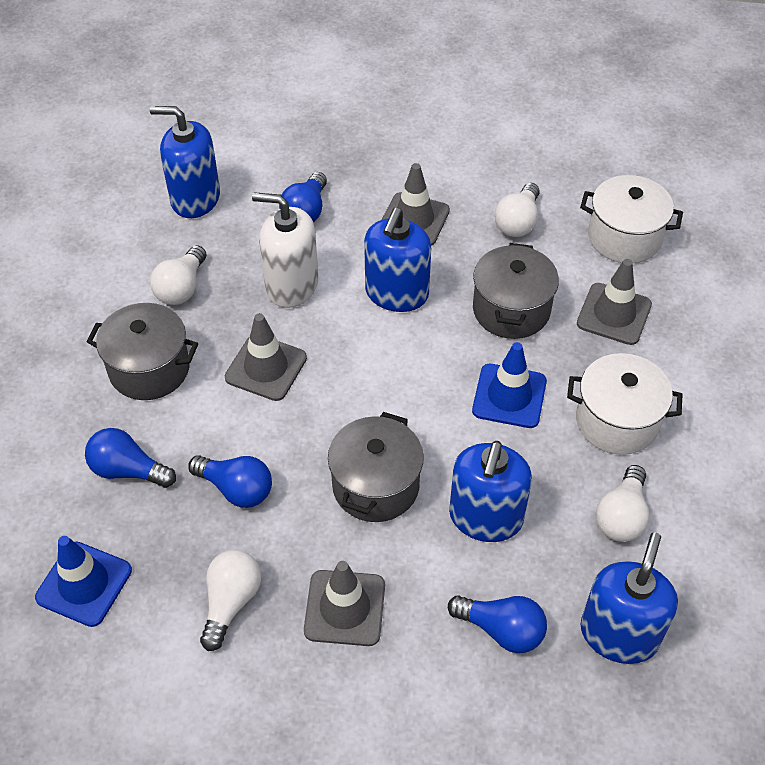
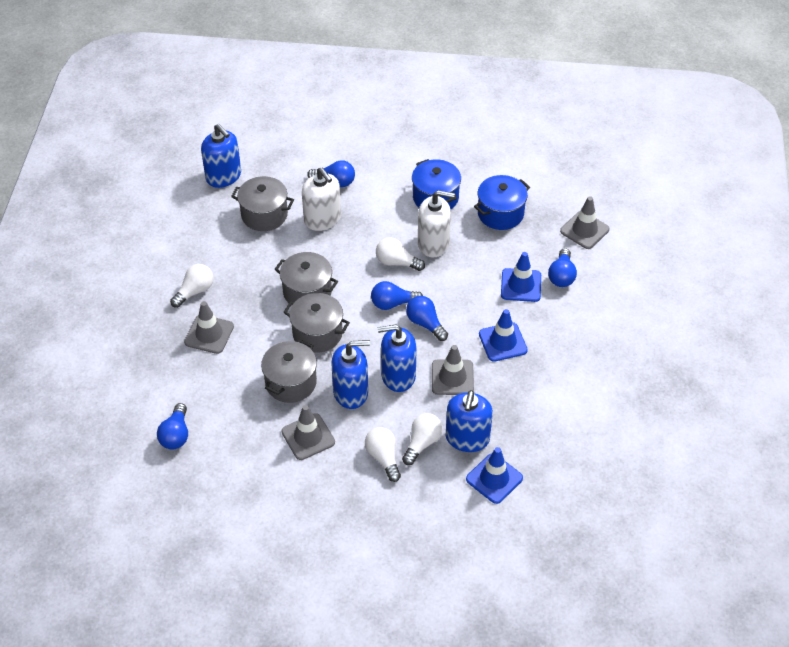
blue light bulb: [85,428,176,488] [188,455,272,508] [279,172,327,222] [448,595,547,653] = 4 -> [157,403,188,450] [307,161,355,187] [371,281,423,310] [406,296,448,341] [548,248,577,287] = 5
blue pot: none = 0 -> [412,159,461,209] [474,175,530,230] = 2
blue traffic cone: [35,536,132,627] [472,342,547,428] = 2 -> [466,447,523,504] [479,309,528,362] [501,252,541,302] = 3
grey pot: [87,303,198,400] [328,412,424,522] [473,243,559,339] = 3 -> [231,176,294,231] [261,340,317,403] [274,252,338,306] [283,293,350,353] = 4
white pot: [567,353,683,455] [580,175,683,263] = 2 -> none = 0
white soap dispenser: [252,192,318,308] = 1 -> [302,167,341,231] [418,190,455,257] = 2

